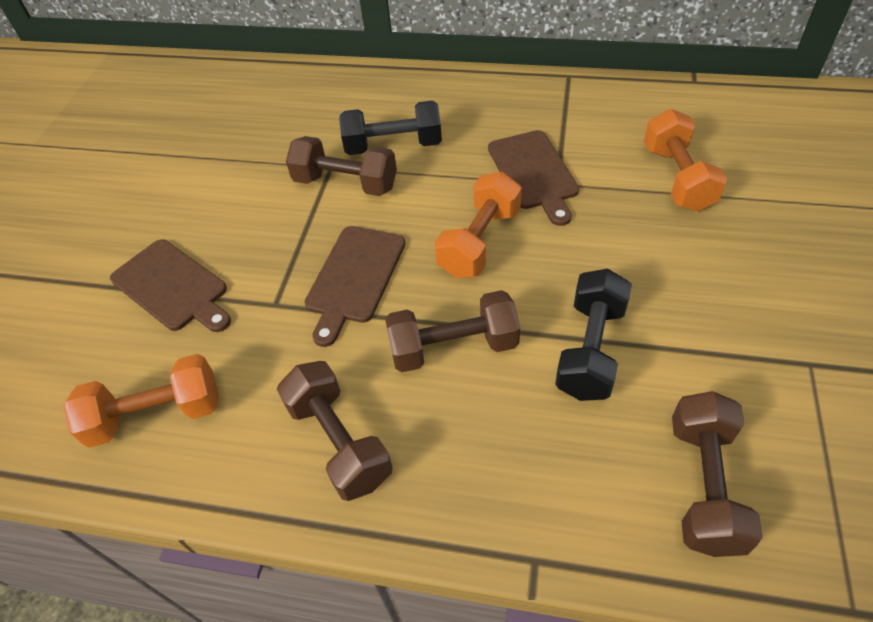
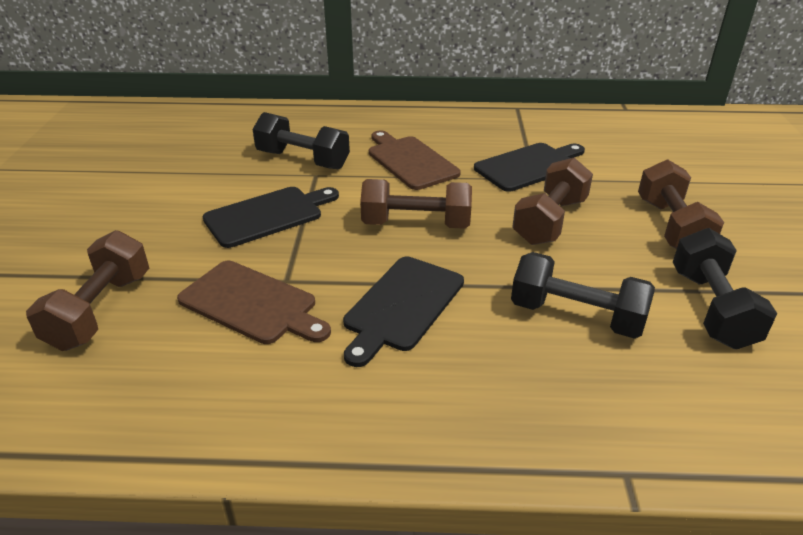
black cutting board: none = 0 -> [202,187,339,248] [343,257,464,367] [474,143,585,192] = 3
black dumbbell: [339,101,442,155] [555,269,632,401] = 2 -> [253,112,350,170] [511,252,655,339] [673,228,777,350] = 3
brown cutting board: [110,239,231,332] [305,226,405,347] [488,130,579,226] = 3 -> [177,261,331,344] [369,130,461,190] = 2
orange dumbbell: [63,354,219,448] [435,172,522,278] [644,109,727,212] = 3 -> none = 0

